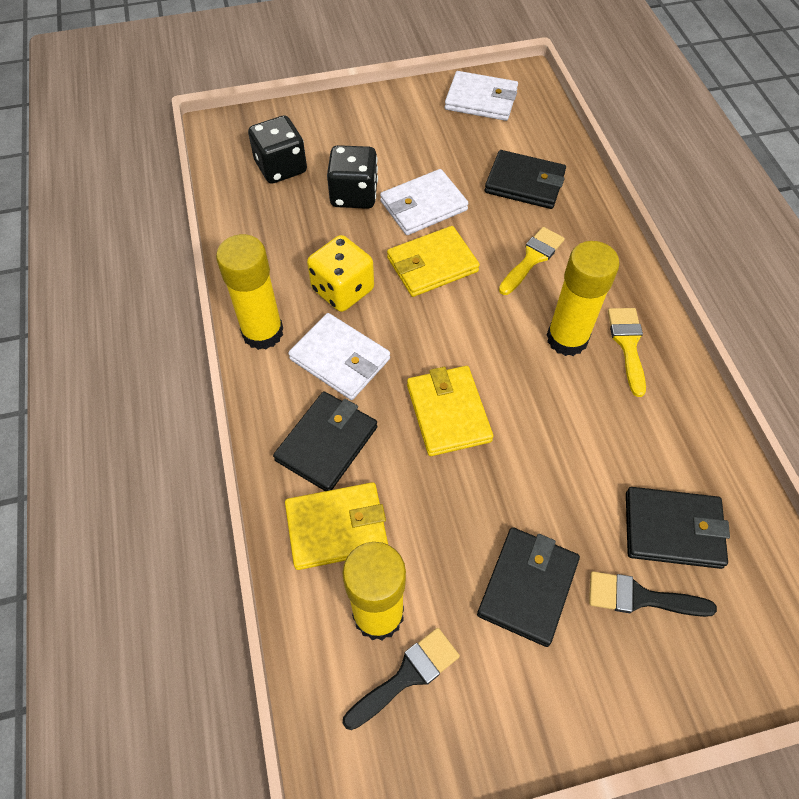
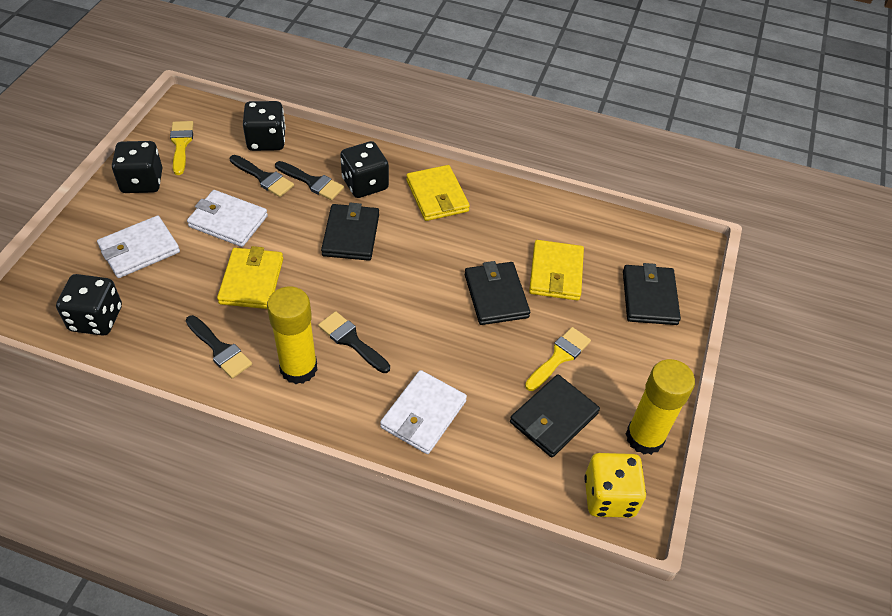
black brush: [343,628,460,730] [589,571,717,617] = 2 -> [186,315,252,379] [230,155,294,197] [275,161,344,200] [318,311,390,373] = 4
black dice: [248,115,307,184] [327,145,378,209] = 2 -> [56,274,122,336] [112,141,163,193] [243,101,286,151] [340,141,389,198] = 4
yellow glue stick: [216,234,283,350] [342,542,406,641] [546,241,620,356] = 3 -> [267,287,317,384] [626,359,695,455] = 2

